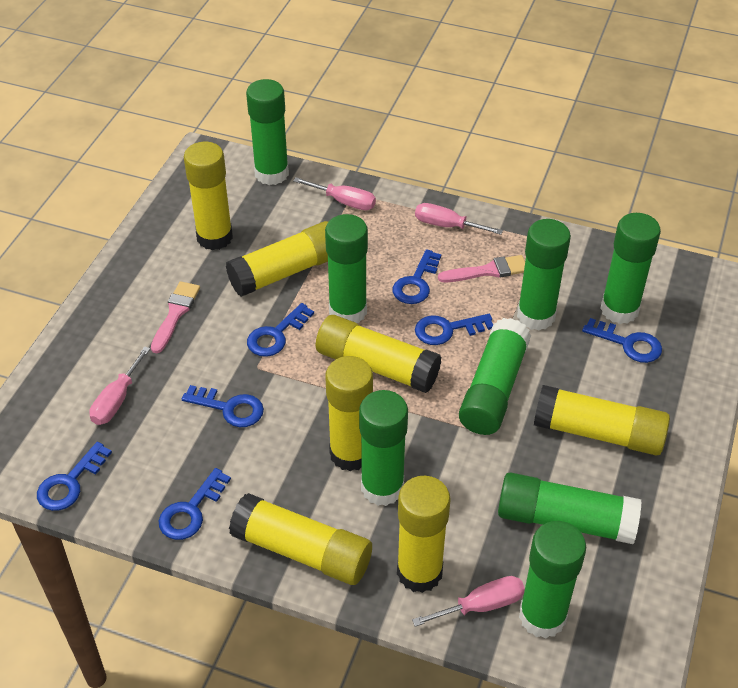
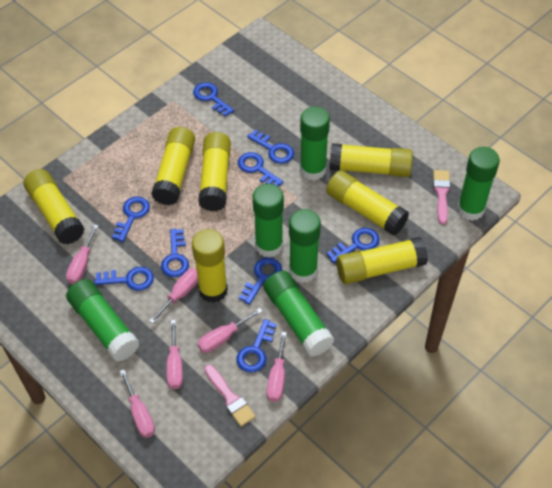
blue key: [37,442,112,511] [159,468,231,540] [182,385,264,427] [247,303,314,357] [393,249,441,304] [415,314,493,345] [582,318,662,363] = 7 -> [94,267,154,291] [112,196,150,242] [161,229,189,277] [193,82,234,117] [237,319,277,373] [238,152,283,186] [239,257,282,305] [247,129,294,164] [327,228,380,263] = 9
green glue stick: [246,79,289,185] [325,214,368,323] [359,390,408,506] [459,318,531,435] [498,472,642,544] [517,219,571,331] [519,521,586,639] [600,213,661,324] = 8 -> [66,279,140,362] [253,184,284,257] [264,271,334,357] [289,209,321,283] [300,107,330,181] [457,147,500,221] = 6
pink screwdriver: [89,346,150,425] [293,177,376,210] [412,576,525,627] [415,203,503,235] = 4 -> [66,224,99,284] [120,369,155,438] [149,268,198,324] [166,320,183,389] [198,308,263,353] [266,332,287,402] = 6

